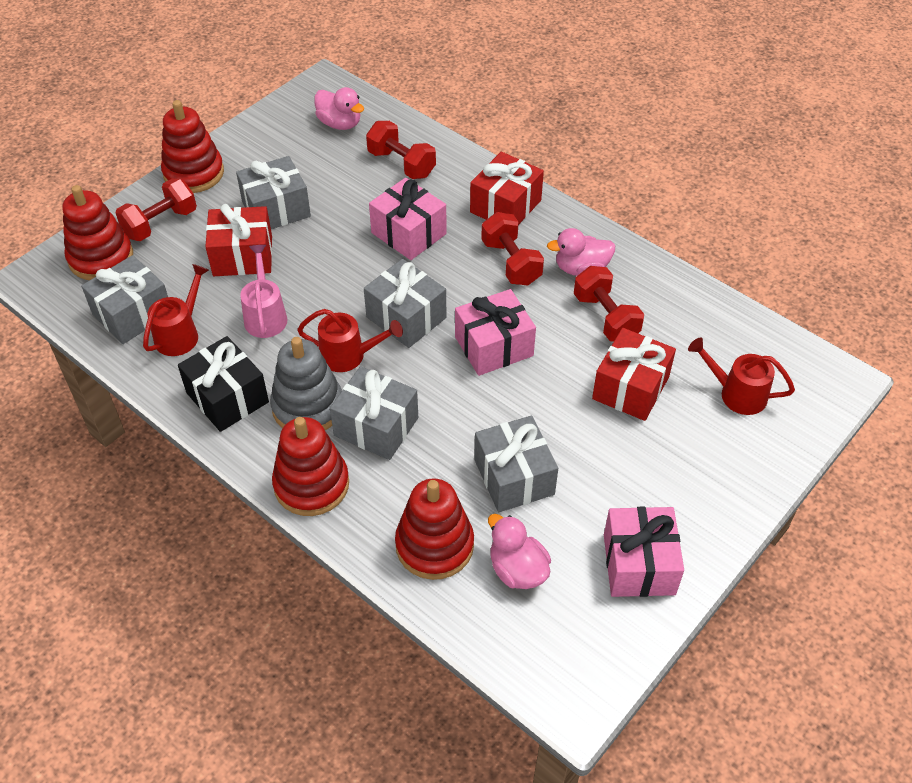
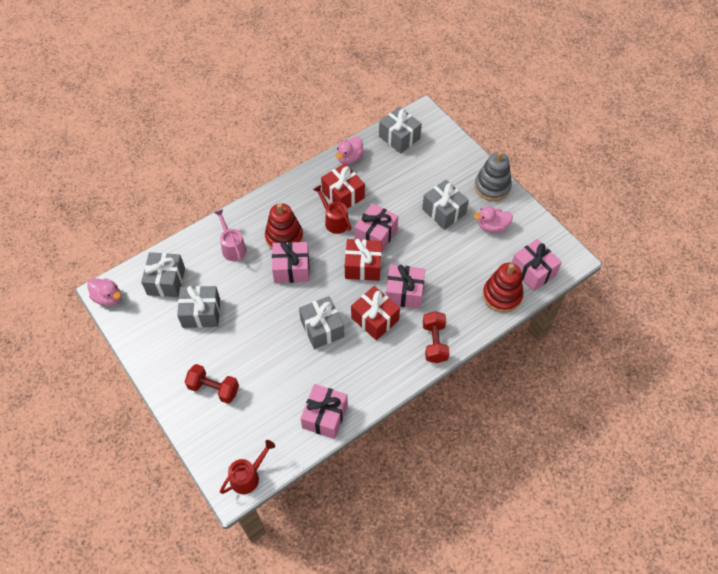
black gift: [178,336,269,432] = 1 -> none = 0
pink gift: [369,178,447,260] [455,289,536,376] [604,507,684,597] = 3 -> [272,242,309,283] [300,384,348,439] [354,203,398,253] [386,264,425,309] [512,239,562,291] = 5
red dumbbell: [115,178,197,241] [366,121,436,179] [481,212,544,285] [574,266,644,342] = 4 -> [185,364,239,404] [423,311,450,363] = 2
red stacking toy: [62,185,133,280] [161,100,224,193] [272,417,349,516] [395,478,474,580] = 4 -> [265,203,303,249] [483,263,523,313] = 2
red watering can: [143,264,209,356] [297,309,403,372] [688,338,795,415] = 3 -> [220,440,275,494] [313,185,351,234] = 2

